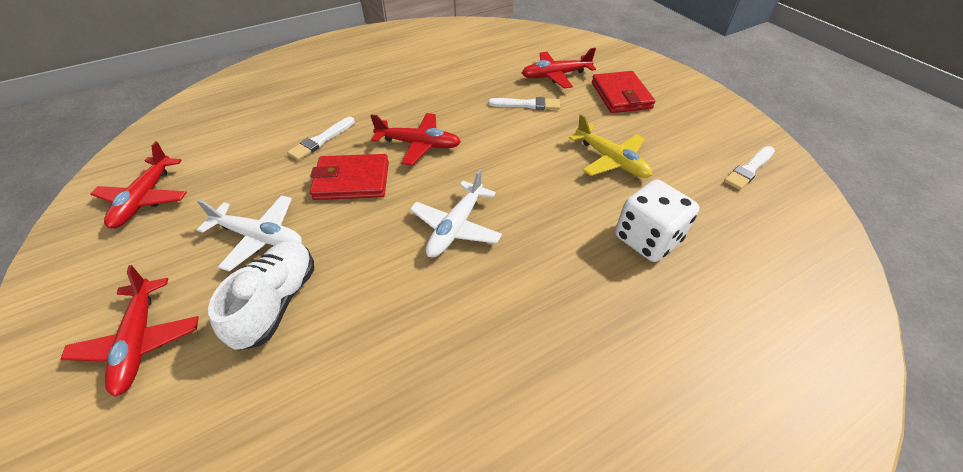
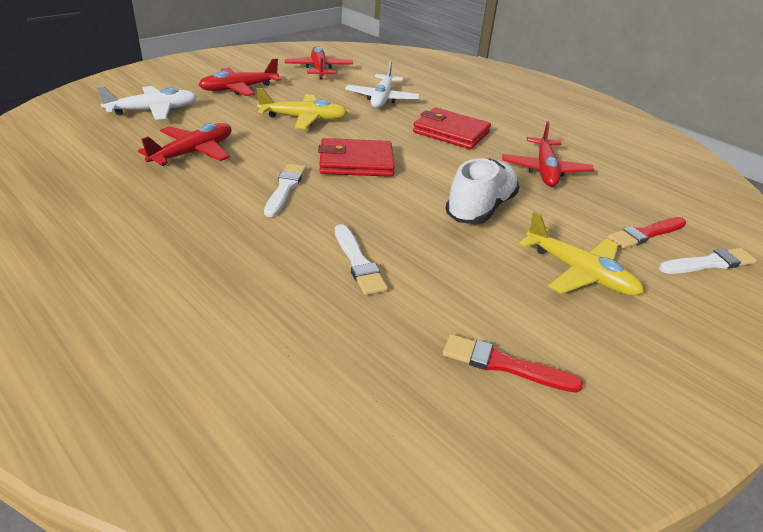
red brush: none = 0 -> [443,334,583,393] [607,217,686,249] = 2
white dice: [615,180,699,262] = 1 -> none = 0
yellow plane: [569,114,652,178] = 1 -> [256,88,348,129] [519,212,644,296] = 2

